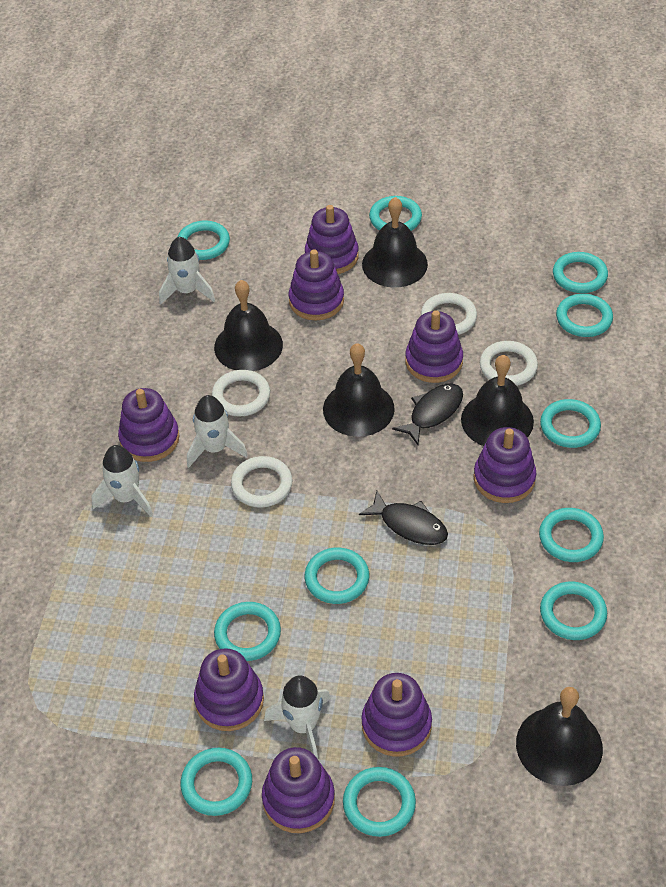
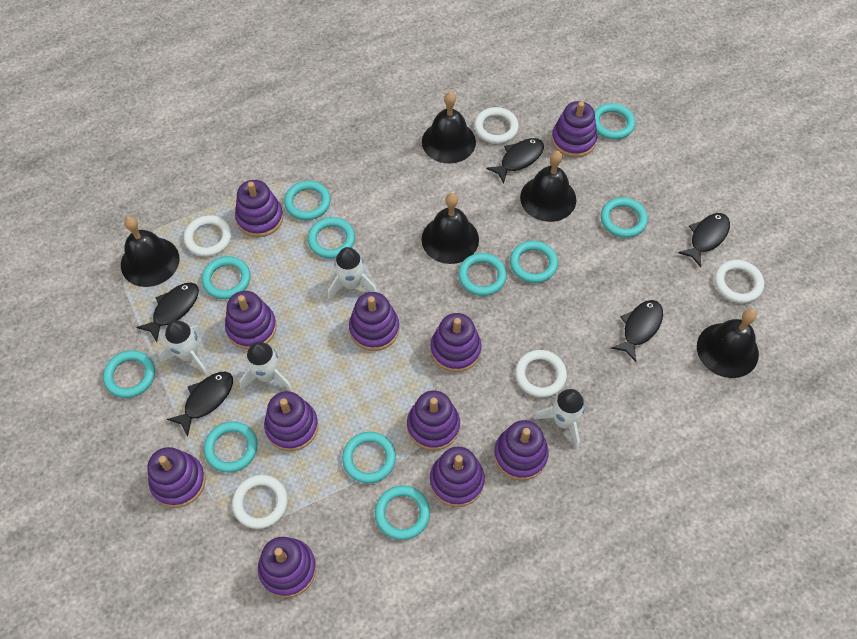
black fish: [359,491,448,545] [392,384,463,445] = 2 -> [136,283,199,342] [167,371,233,437] [486,138,544,184] [611,300,663,362] [678,213,730,267] = 5
purple stacking toy: [118,388,180,462] [194,648,264,731] [262,747,335,833] [289,250,344,321] [305,205,359,274] [361,673,432,757] [405,310,463,383] [474,427,536,503] = 8 -> [147,447,206,508] [225,291,277,350] [235,180,283,237] [258,537,316,598] [264,391,318,451] [349,292,399,351] [407,391,460,451] [430,313,481,372] [430,447,485,507] [494,420,549,481] [552,101,597,158] = 11
white ring: [212,370,270,417] [231,456,293,508] [421,293,477,335] [480,341,538,386] = 4 -> [184,215,232,257] [232,475,288,529] [474,107,519,144] [515,350,567,397] [715,260,764,303] = 5

